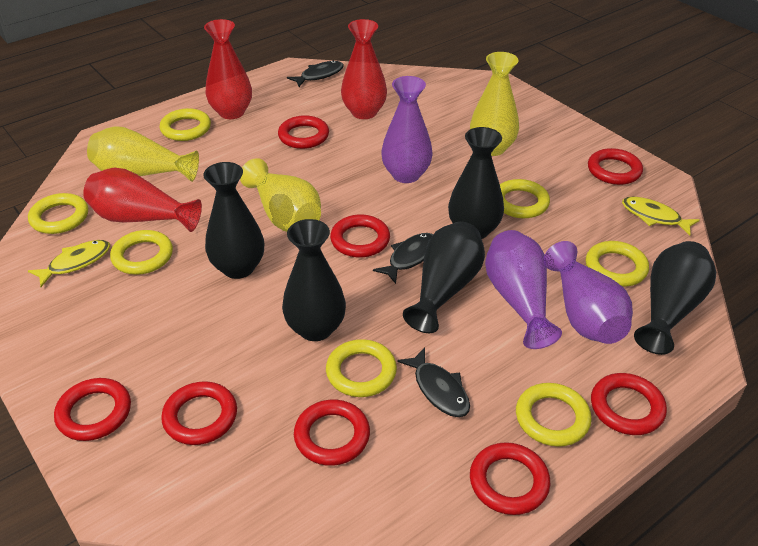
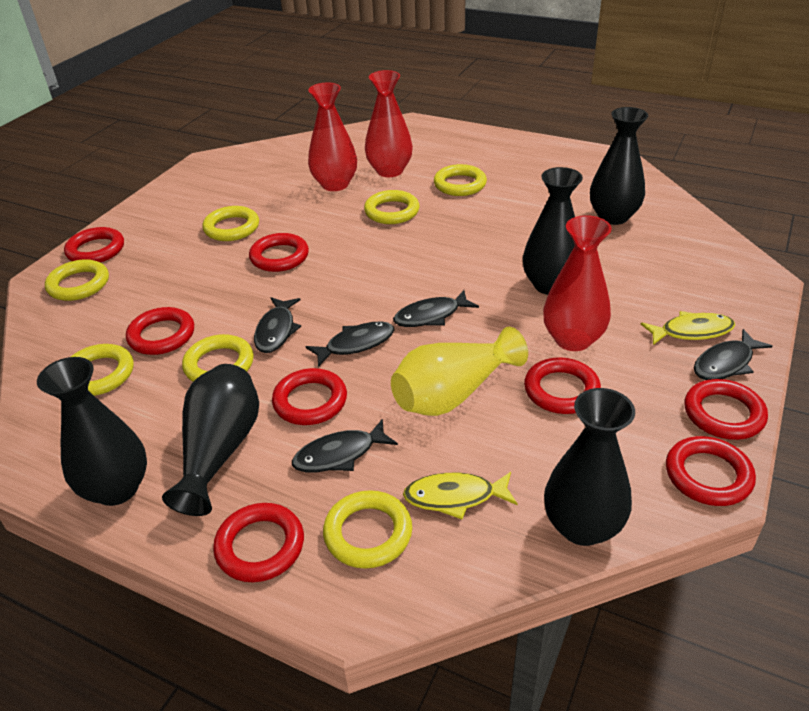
black fish: [287,61,344,87] [373,233,433,284] [397,348,470,417] = 3 -> [254,297,301,353] [292,419,398,473] [305,321,395,367] [393,290,479,327] [694,329,773,380] = 5
purple vase: [381,76,432,183] [485,230,562,349] [545,241,633,344] = 3 -> none = 0
yellow vase: [87,126,199,182] [240,158,321,232] [470,52,519,156] = 3 -> [391,327,528,416] = 1

